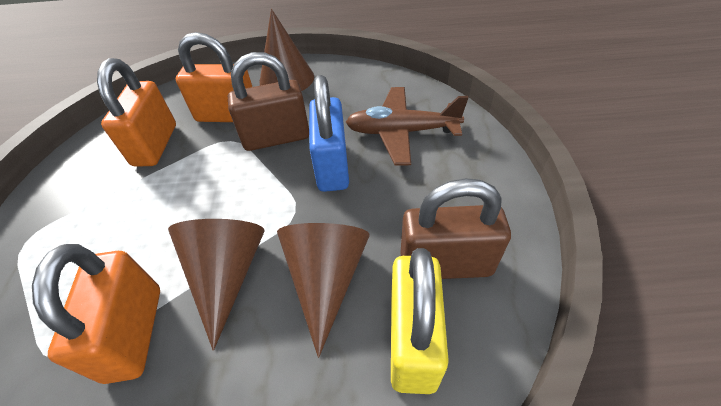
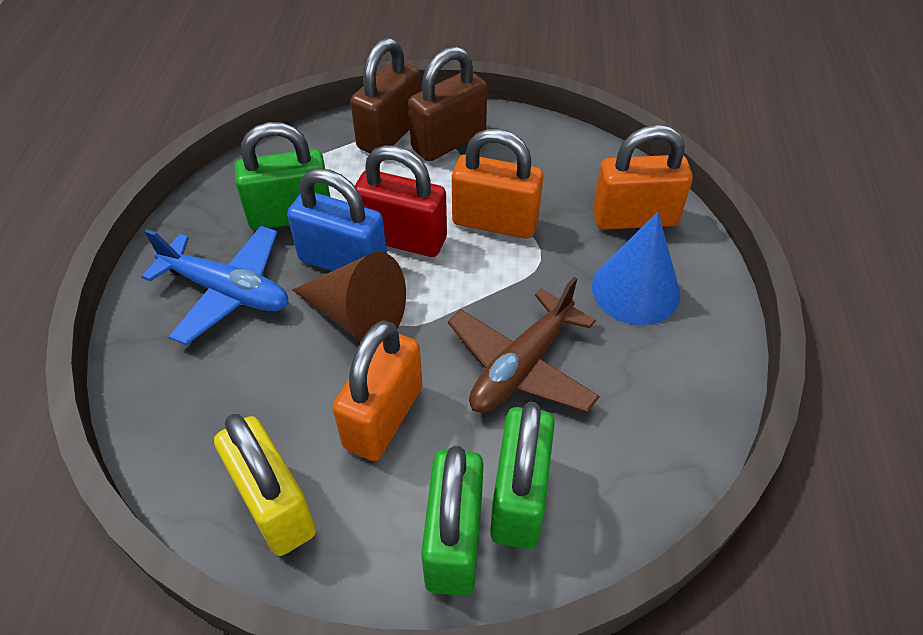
blue cone: none = 0 -> [592,212,680,325] = 1
blue plane: none = 0 -> [142,226,289,345] = 1
brown cone: [168,219,265,351] [260,9,314,91] [277,223,370,358] = 3 -> [292,252,406,342] = 1
green padlock: none = 0 -> [234,122,330,230] [421,446,484,596] [490,401,555,549] = 3
red padlock: none = 0 -> [355,145,447,257] = 1

